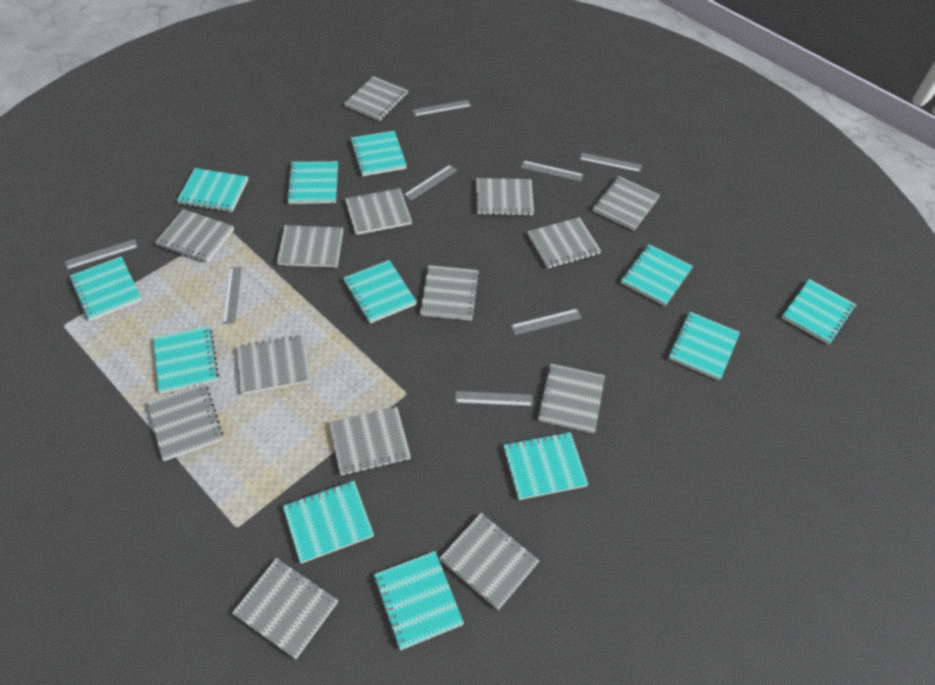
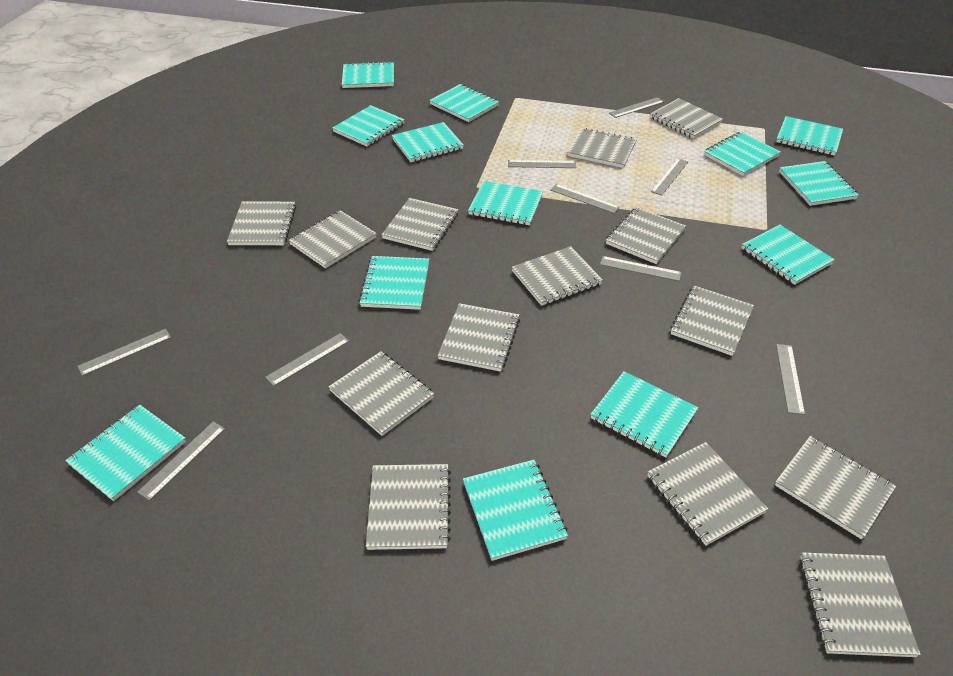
grey ruler: [65,239,138,270] [222,267,242,324] [404,165,457,201] [413,100,471,116] [455,391,533,406] [511,309,582,335] [521,160,584,182] [580,153,642,172] = 8 -> [77,329,171,376] [137,422,225,501] [265,333,349,386] [508,160,576,168] [551,184,620,213] [600,256,681,281] [609,97,664,118] [651,158,688,196] [776,344,805,415] = 9
turquoise notebook: [70,256,142,321] [153,326,219,394] [177,168,248,212] [283,481,374,564] [286,161,338,204] [343,260,417,324] [350,131,407,176] [374,551,464,650] [503,432,588,500] [621,244,693,306] [668,312,740,381] [782,279,856,345] = 12 -> [65,405,186,501] [332,105,405,147] [342,61,394,88] [359,256,429,310] [392,122,464,162] [429,84,499,122] [463,460,568,561] [468,181,543,225] [590,371,698,458] [704,132,781,176] [742,225,835,285] [776,116,843,156] [779,161,859,206] = 13

